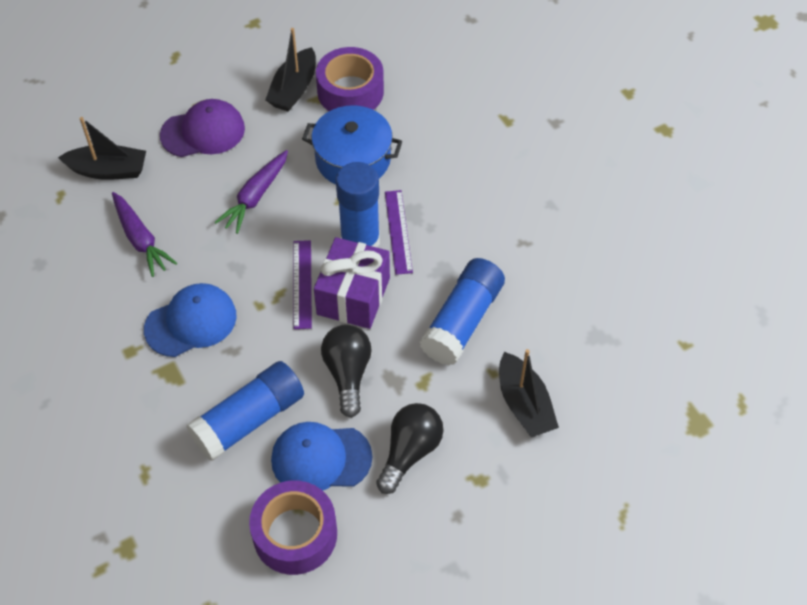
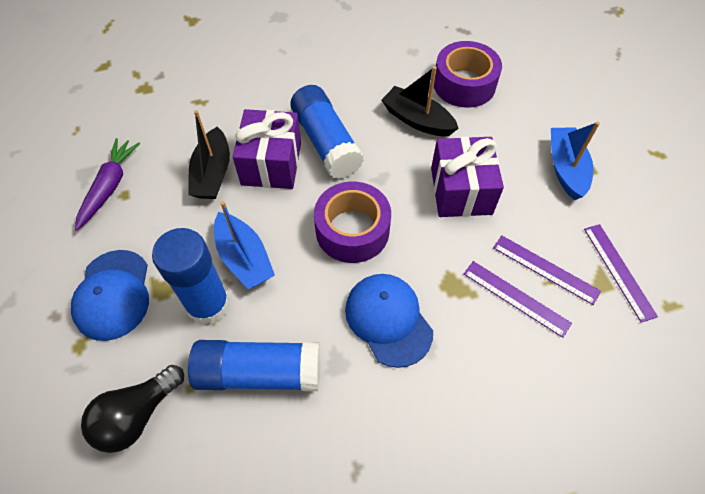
black boat: [58,117,146,180] [265,28,316,112] [499,349,559,438] = 3 -> [188,110,230,199] [381,66,459,136] = 2
black light bulb: [321,325,372,418] [376,403,443,494] = 2 -> [81,365,184,453] = 1
blue boat: none = 0 -> [214,201,275,290] [551,121,600,200] = 2
blue pot: [302,105,402,184] = 1 -> none = 0
purple cap: [160,99,245,157] = 1 -> none = 0
purple carrot: [112,192,177,277] [214,150,288,234] = 2 -> [75,138,140,231] = 1
purple gift: [314,237,390,329] = 1 -> [233,109,301,189] [431,136,504,217] = 2
purple ruler: [293,240,312,329] [385,190,413,275] = 2 -> [464,261,572,338] [493,235,601,305] [584,224,658,323] = 3

